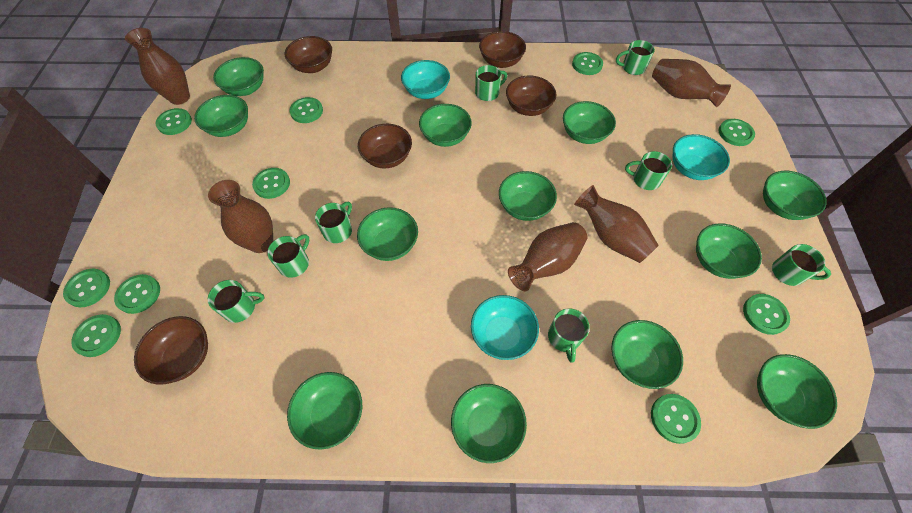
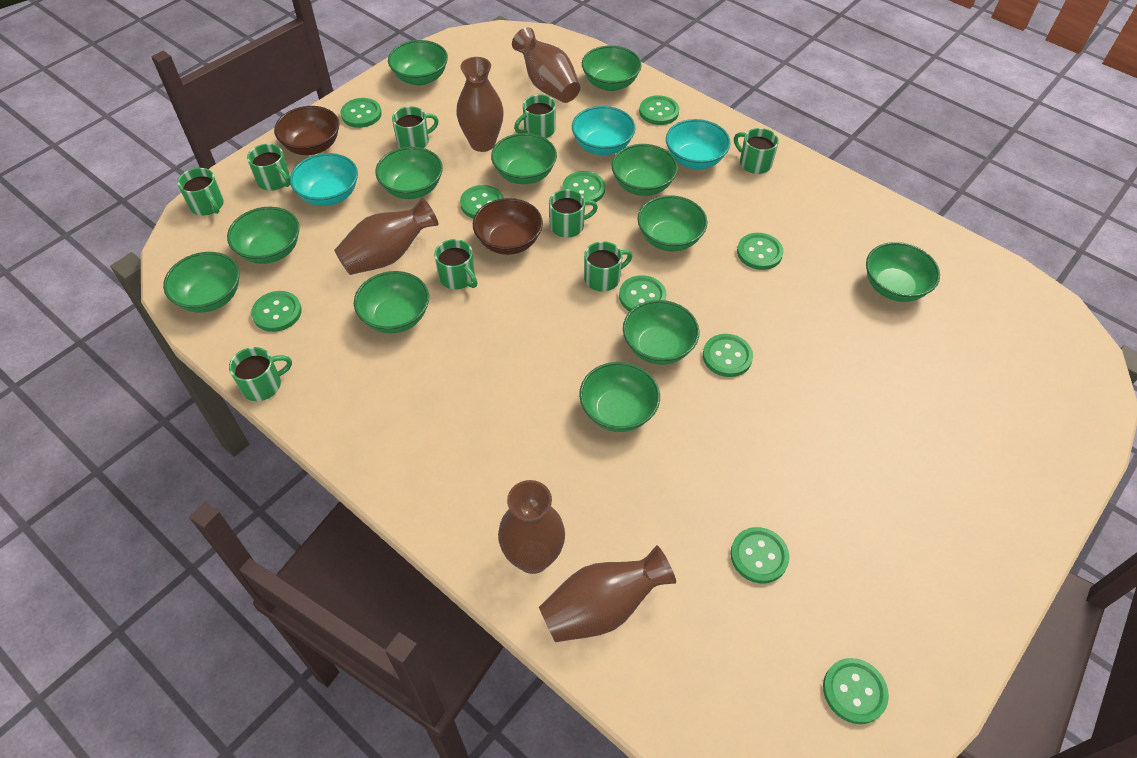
brown bowl: [134,316,208,385] [285,36,332,73] [358,124,412,169] [479,31,526,68] [506,76,556,116] = 5 -> [274,106,339,155] [473,198,543,255] = 2
green mug: [208,280,265,323] [267,234,310,278] [315,202,352,243] [475,65,507,101] [548,308,590,362] [616,40,655,75] [625,151,672,190] [772,244,831,286] = 8 -> [177,168,224,216] [229,347,292,401] [247,144,290,191] [392,106,439,148] [434,239,478,289] [514,94,556,138] [549,189,598,238] [584,241,632,292] [734,128,779,174] = 9

